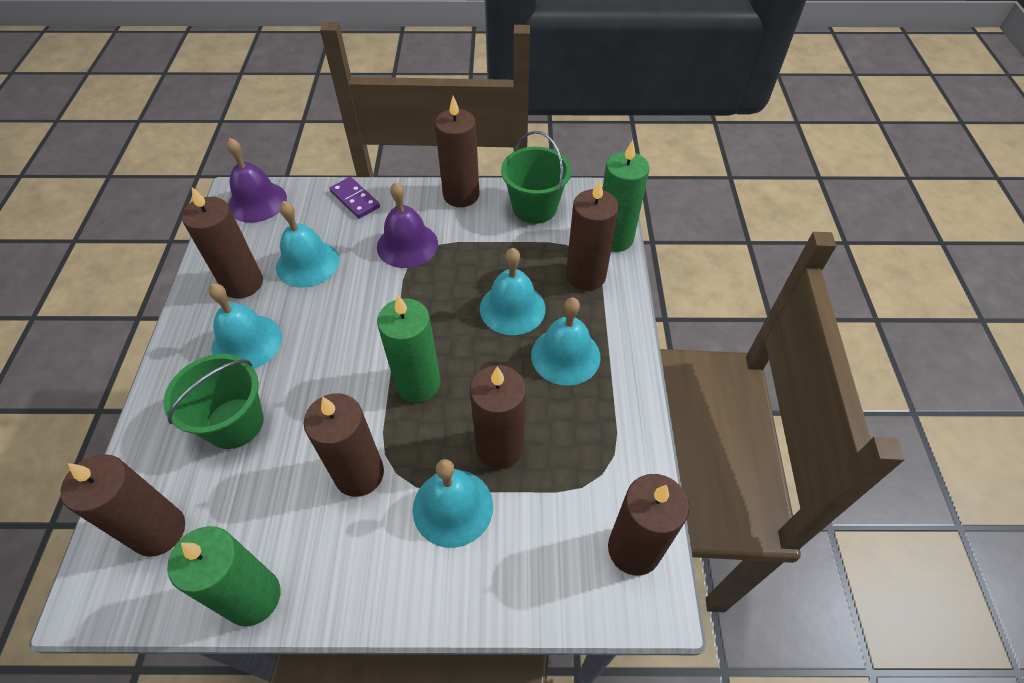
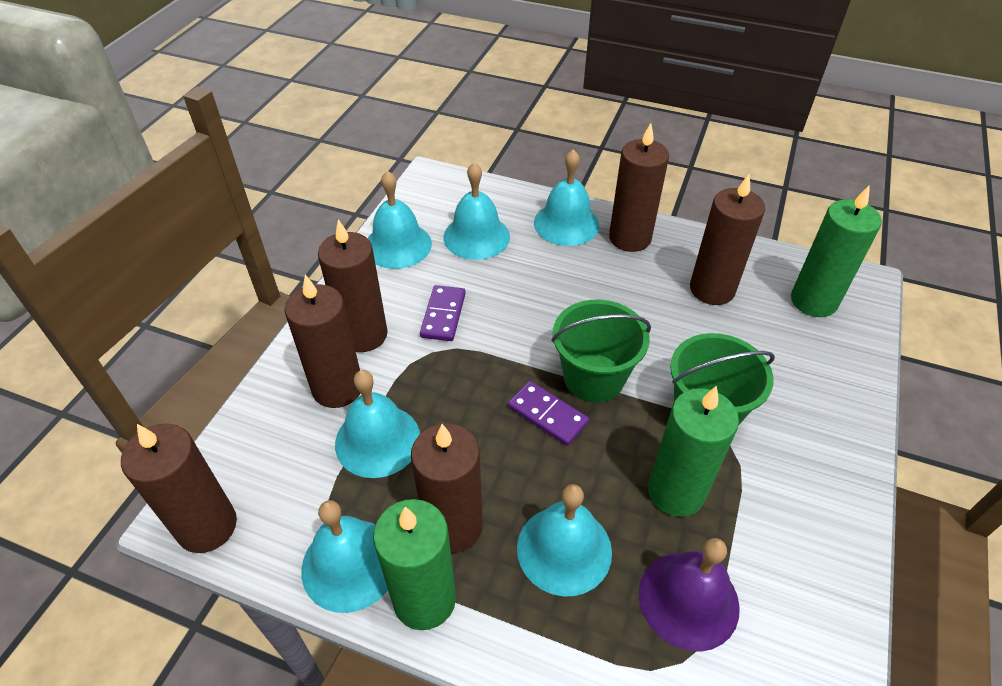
brown candle: [61,454,185,557] [182,187,263,299] [304,393,384,497] [435,96,480,207] [470,365,526,469] [566,179,619,291] [608,474,689,576] = 7 -> [121,424,237,553] [285,275,360,408] [318,219,388,352] [411,423,483,553] [609,123,669,252] [690,174,765,305] = 6
purple bell: [226,138,287,223] [377,182,438,268] = 2 -> [639,538,740,652] = 1
purple domino: [330,177,380,218] = 1 -> [420,285,466,341] [508,381,589,446] = 2
turquoise bell: [209,284,282,369] [276,201,339,288] [413,459,493,548] [480,248,546,335] [531,297,601,386] = 5 -> [301,500,388,613] [335,370,420,478] [368,171,432,269] [443,162,510,260] [517,484,612,597] [534,149,599,246] = 6

